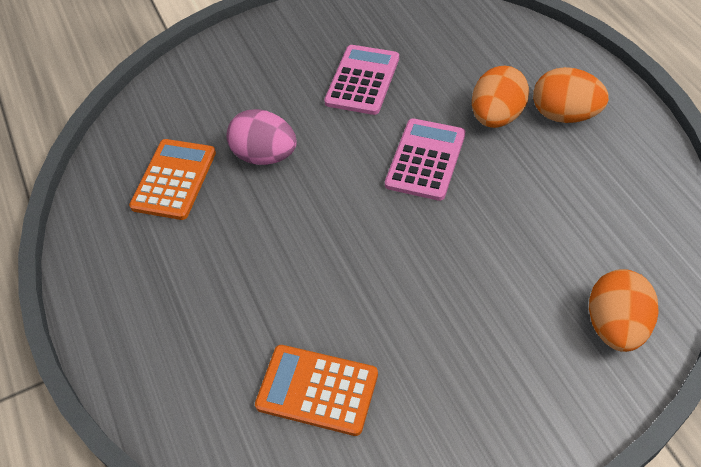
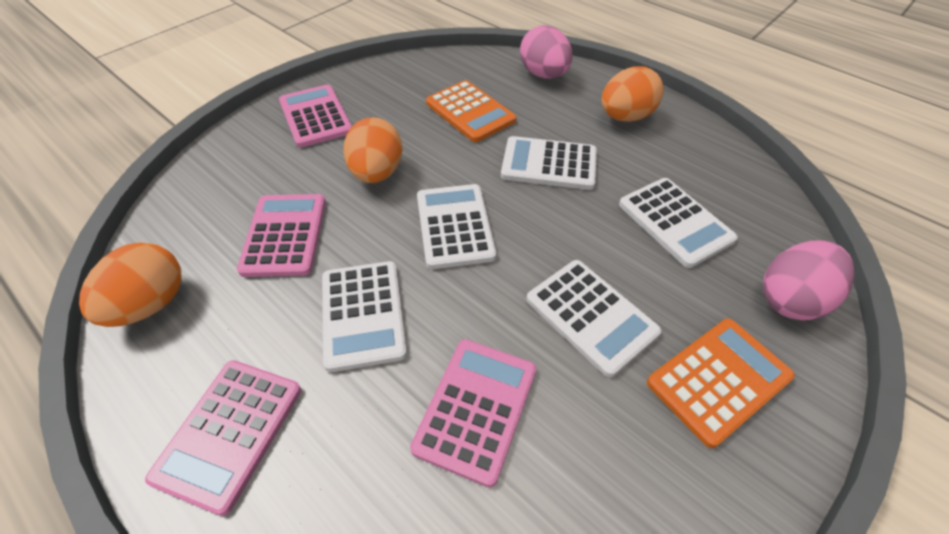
pink calculator: [324,45,399,115] [385,118,465,201] = 2 -> [145,360,301,516] [237,194,326,277] [279,85,352,148] [410,339,536,488] = 4
pink egg: [227,109,297,165] = 1 -> [520,25,573,79] [763,240,855,321] = 2
white calculator: none = 0 -> [322,261,407,372] [417,184,496,269] [501,136,597,190] [526,260,661,377] [619,178,738,268] = 5

